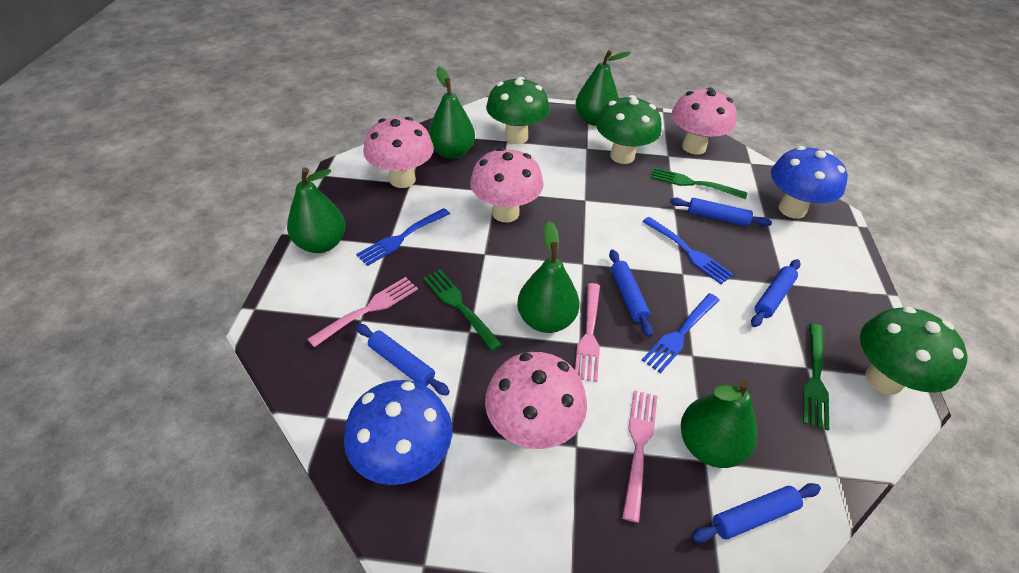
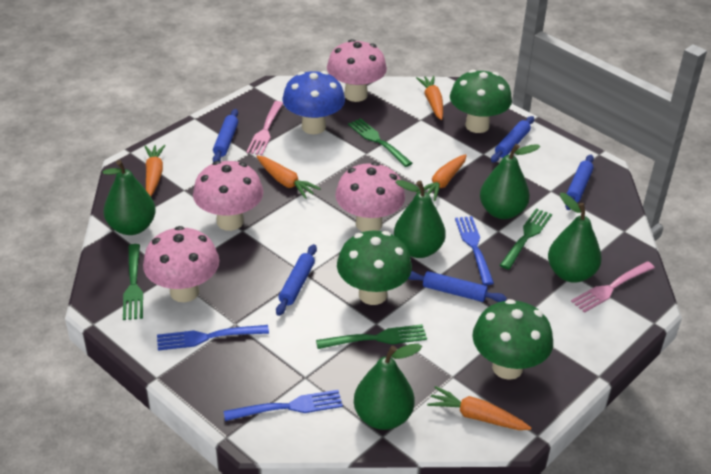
blue mushroom: [344,380,452,485] [771,146,848,219] = 2 -> [283,71,345,134] = 1
green fork: [423,270,502,351] [650,167,747,199] [803,323,829,431] = 3 -> [123,244,143,320] [316,324,427,349] [348,118,412,167] [500,208,552,270] = 4
orange carrot: none = 0 -> [144,145,166,196] [256,155,321,199] [416,76,443,120] [416,154,467,201] [427,386,531,430] = 5
pink fork: [307,277,418,347] [575,283,600,382] [622,390,657,523] = 3 -> [246,101,283,155] [571,261,655,313] = 2

